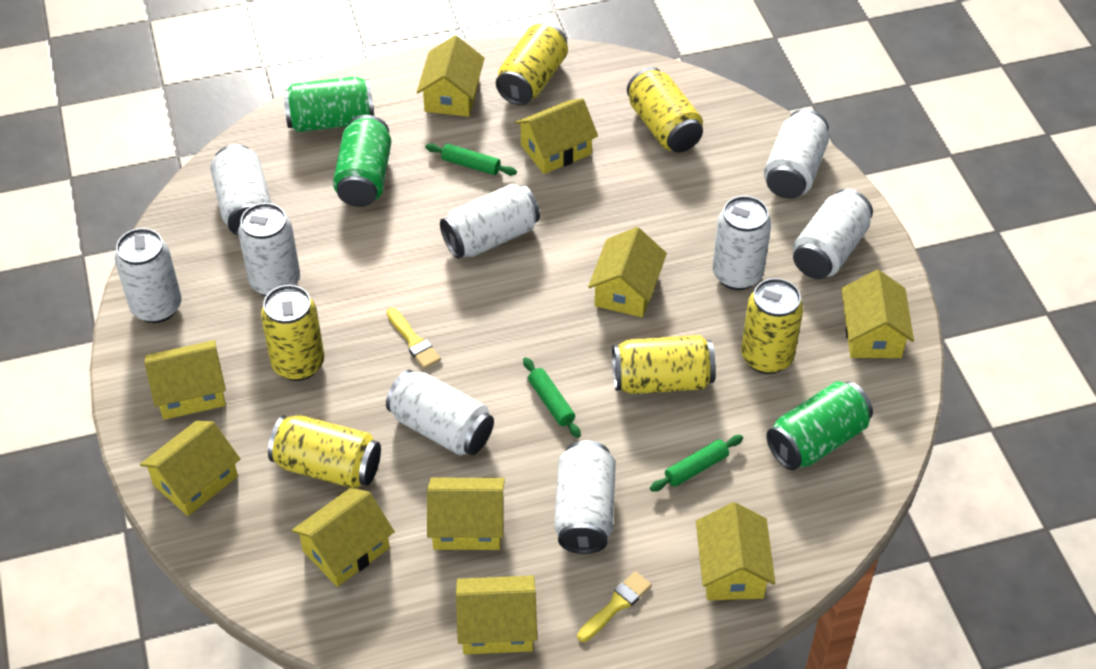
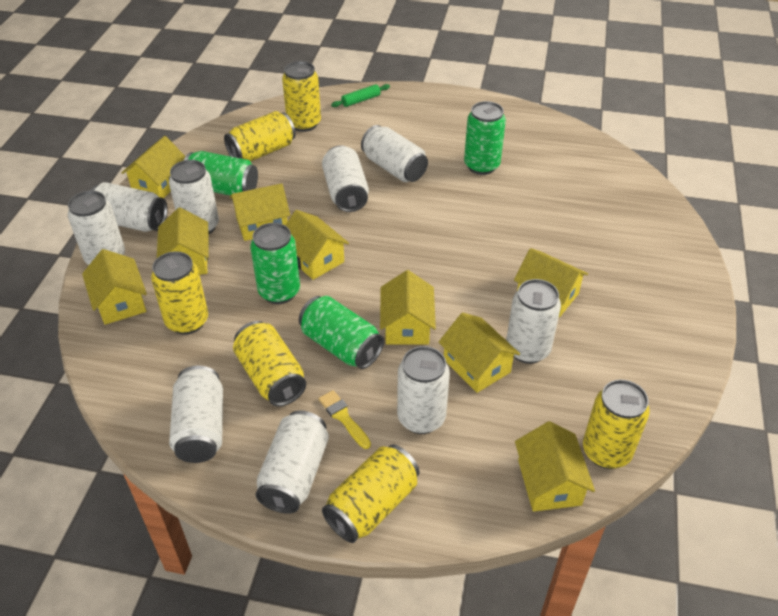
green can: [283,76,374,132] [333,115,391,207] [766,381,873,470] = 3 -> [184,151,258,196] [250,223,300,304] [299,296,384,369] [464,101,506,175] = 4
green rolling pin: [425,143,517,175] [523,357,581,438] [650,435,743,492] = 3 -> [331,84,390,107] = 1
yellow brush: [386,308,441,369] [577,571,652,642] = 2 -> [318,390,371,449] = 1
yellow house: [140,421,240,516] [144,340,226,420] [291,488,395,587] [417,35,485,117] [427,478,505,550] [456,575,537,654] [515,98,598,174] [588,227,667,317] [696,502,775,600] [841,270,914,358] = 10 -> [82,249,147,325] [121,136,186,198] [157,207,209,275] [230,183,290,241] [285,210,349,280] [380,270,436,345] [439,313,520,393] [514,248,588,317] [515,421,595,512] = 9

